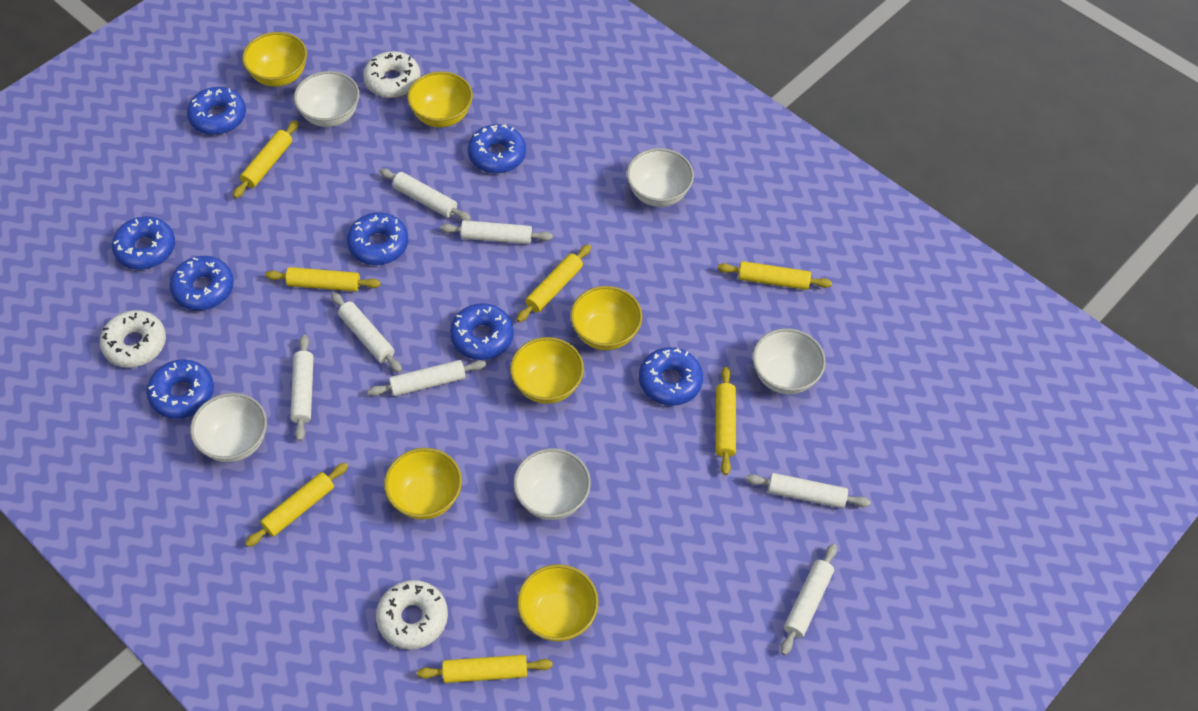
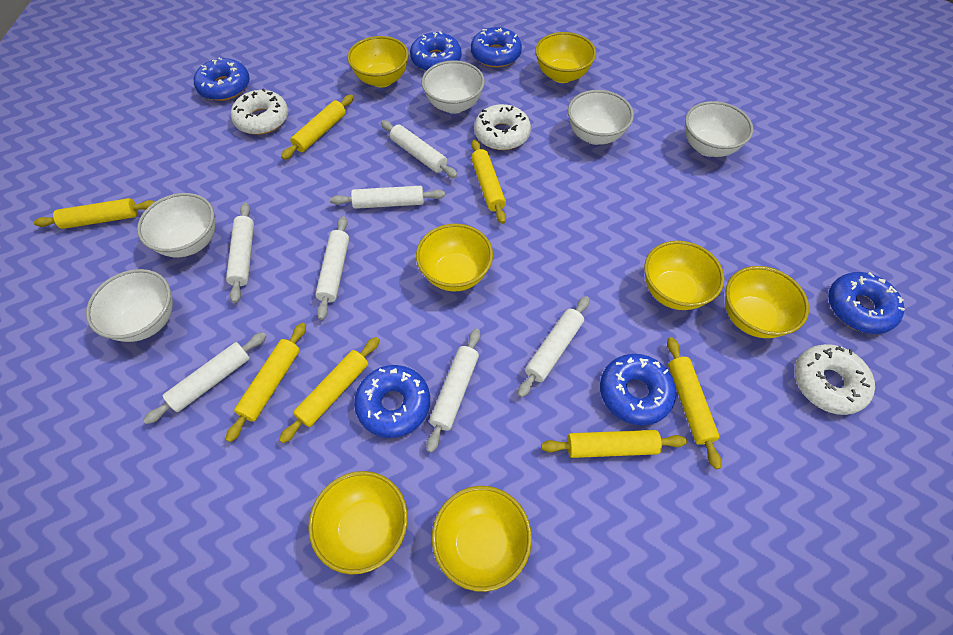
blue donut: [112,216,175,270] [147,359,214,419] [169,256,234,310] [187,87,246,135] [347,212,408,265] [450,303,514,360] [468,124,526,174] [639,347,703,406] = 8 -> [194,57,250,101] [354,365,430,438] [410,32,462,71] [471,27,522,68] [600,354,676,426] [828,272,905,334] = 6
yellow bowl: [242,32,307,87] [384,448,462,520] [407,71,473,127] [510,337,584,404] [517,564,598,642] [570,286,642,350] = 6 -> [308,471,408,574] [347,36,409,88] [416,224,493,292] [432,486,532,592] [535,32,596,83] [644,241,724,310] [725,266,809,338] = 7

